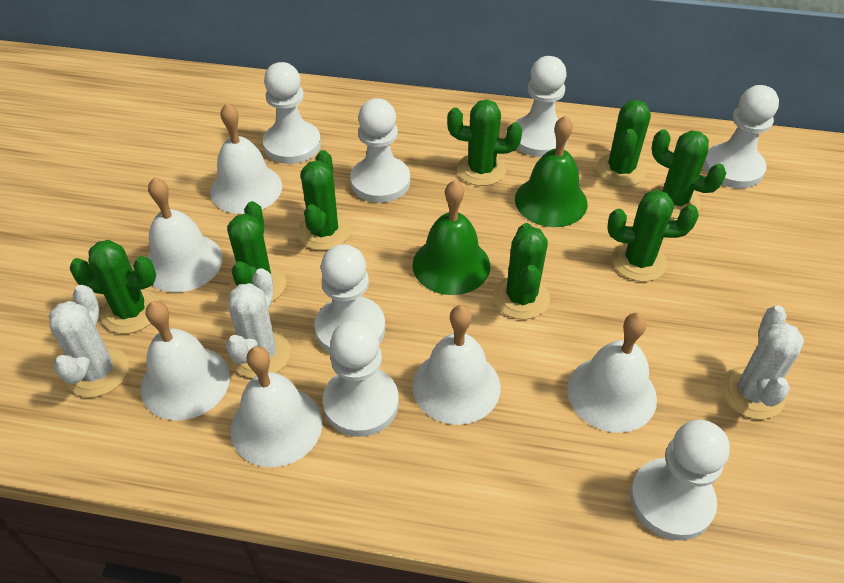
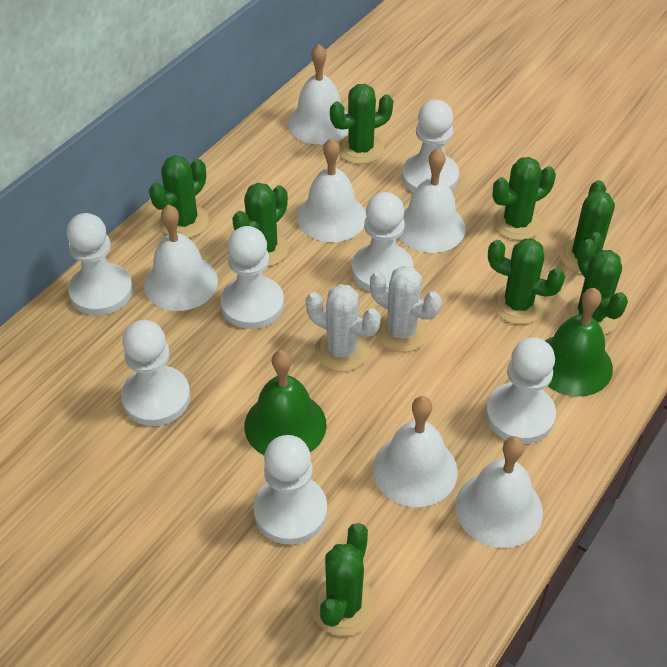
white cactus: [49,285,129,397] [226,268,291,378] [721,305,804,419] = 3 -> [306,284,381,372] [370,265,441,352] = 2

